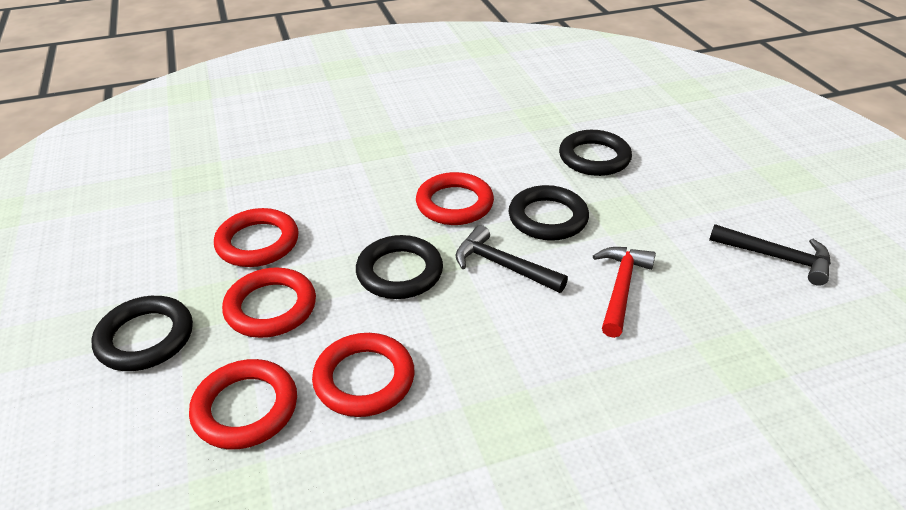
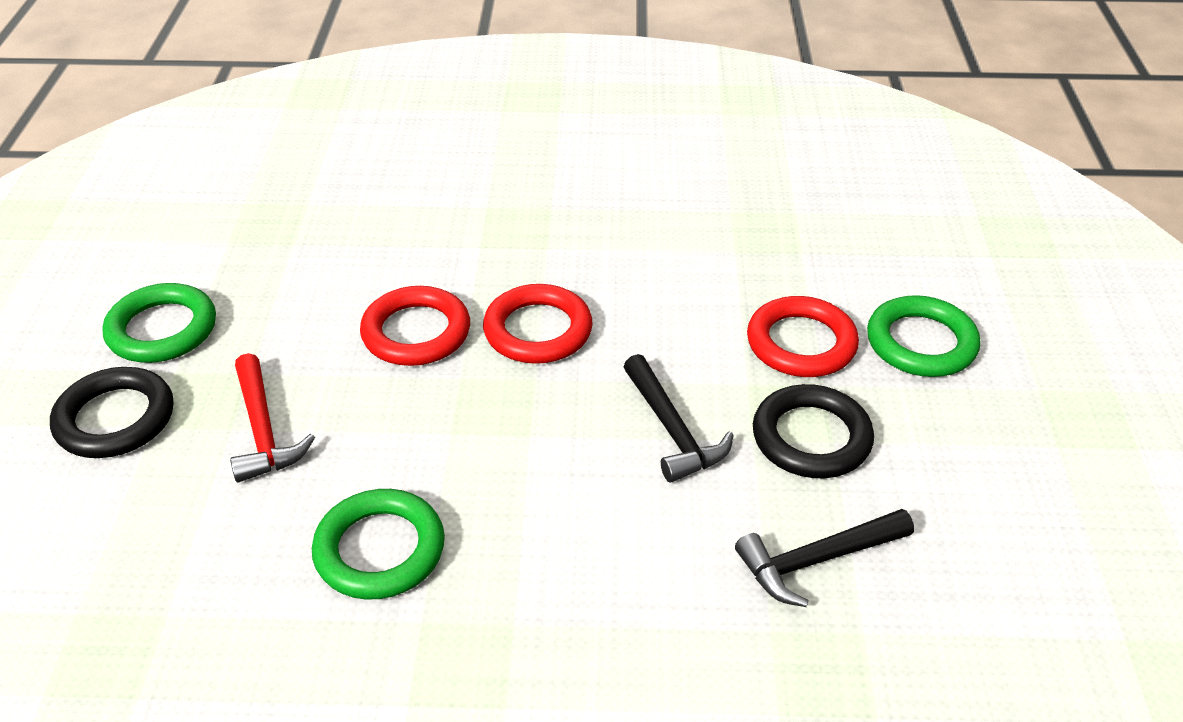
black ring: [92,296,193,371] [356,235,443,299] [508,185,589,241] [559,130,632,176] = 4 -> [50,367,174,458] [753,384,874,478] = 2
green ring: none = 0 -> [103,283,216,363] [312,489,445,600] [867,295,981,377] = 3
red ring: [189,359,297,449] [214,208,299,267] [222,267,316,338] [312,333,415,417] [416,172,494,225] = 5 -> [360,286,470,366] [483,284,593,364] [747,296,859,377] = 3

